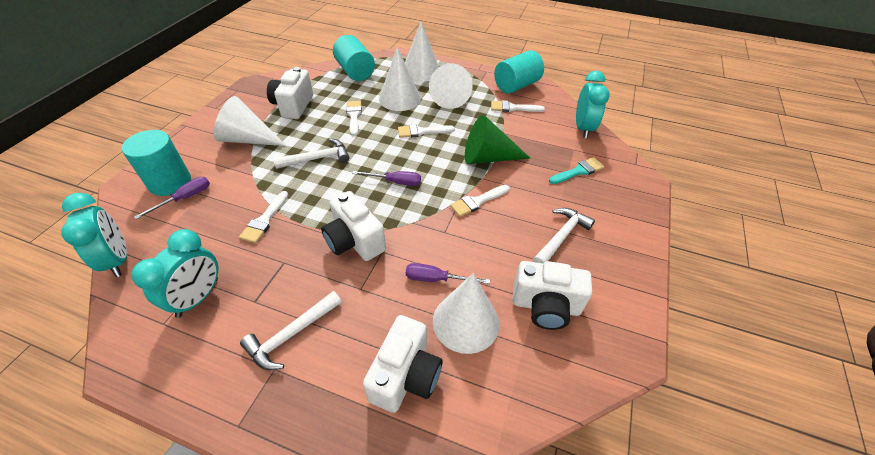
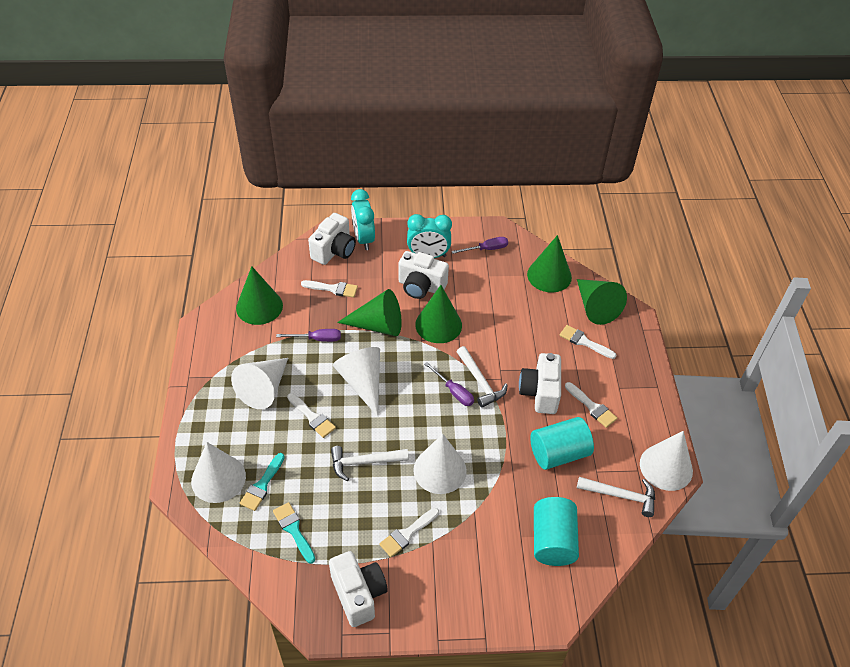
green cone: [465,115,530,164] = 1 -> [236,266,283,325] [337,289,402,336] [415,285,462,343] [527,235,572,293] [577,279,627,325] = 5
turquoise brush: [549,157,604,184] = 1 -> [240,453,285,511] [273,502,315,564] = 2
turquoise clock: [61,193,127,277] [132,229,218,318] [576,71,610,138] = 3 -> [351,189,375,250] [407,214,452,258] = 2
turquoise cylinder: [122,130,191,196] [333,35,375,81] [494,50,544,93] = 3 -> [530,417,594,470] [534,497,579,566] = 2

